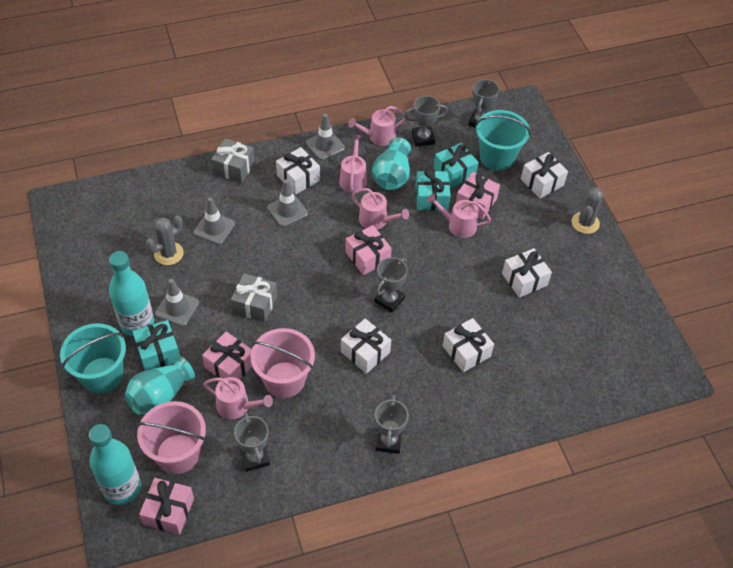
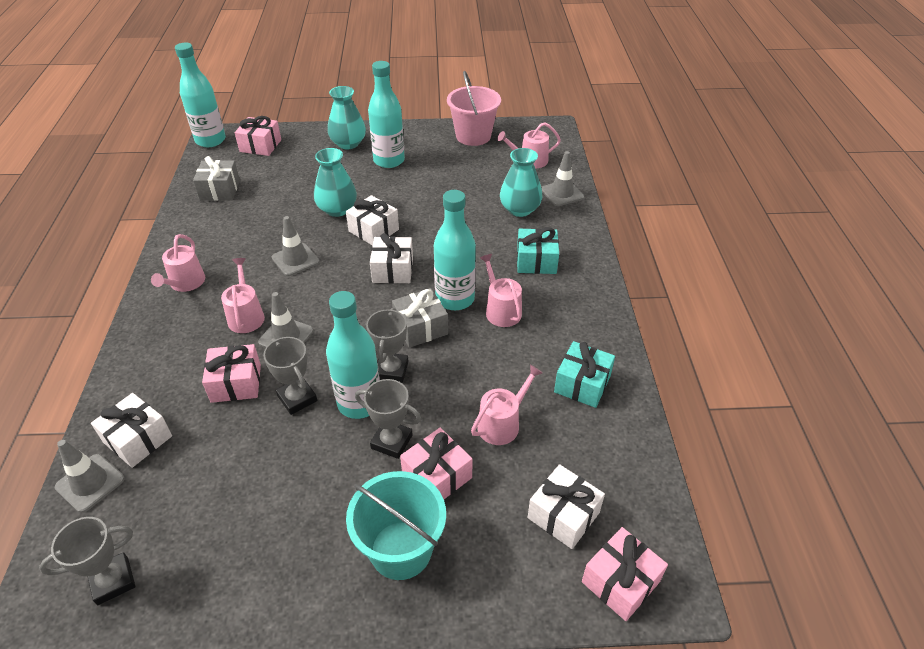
grey cactus: [146,215,184,265] [572,187,603,234] = 2 -> none = 0
grey trophy: [234,412,270,472] [374,257,407,313] [375,395,409,454] [404,96,448,147] [468,79,499,128] = 5 -> [39,517,135,605] [263,337,317,415] [355,379,421,459] [366,308,409,383] = 4
pink bucket: [137,401,206,474] [251,328,315,398] = 2 -> [447,71,501,146] = 1
turquoise bottle: [89,424,141,505] [109,251,154,336] = 2 -> [175,43,226,147] [326,291,380,419] [368,61,405,168] [434,190,476,310] = 4
turquoise bucket: [60,323,126,394] [475,110,531,171] = 2 -> [346,471,446,580] = 1
turquoise gift: [132,320,180,371] [416,169,451,211] [434,143,479,188] = 3 -> [517,227,559,274] [554,341,615,408] = 2
turquoise vase: [125,356,195,415] [372,138,411,190] = 2 -> [314,148,357,217] [328,86,366,149] [500,148,542,217] = 3
white gift: [276,147,320,195] [341,318,391,374] [443,318,494,372] [502,248,552,298] [521,152,568,198] = 5 -> [91,393,172,468] [346,195,399,246] [370,233,413,283] [528,464,605,549] = 4

